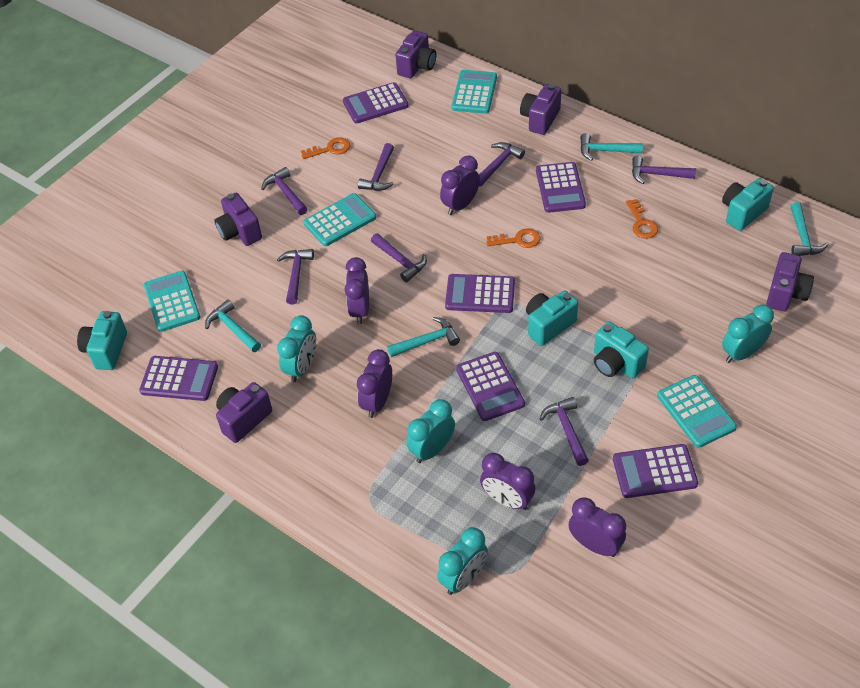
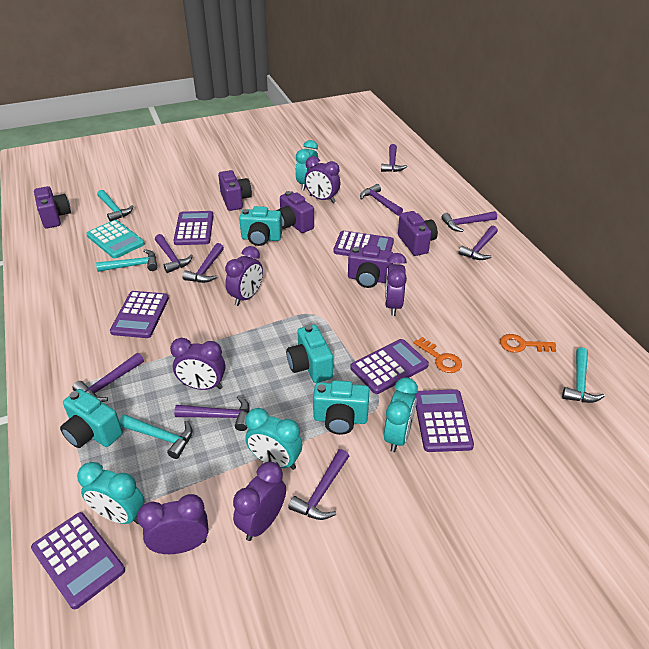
orange key: [301,137,350,159] [486,228,541,248] [626,199,658,239] = 3 -> [414,337,462,373] [500,334,556,353] = 2
purple clock: [345,257,369,324] [357,349,392,418] [440,156,480,215] [480,453,535,510] [569,497,626,557] = 5 -> [137,494,209,554] [170,338,225,390] [225,246,263,306] [233,462,286,541] [305,156,340,203] [385,253,407,316] = 6
purple hammer: [261,167,308,215] [277,249,314,305] [358,143,394,191] [371,233,427,282] [479,142,525,187] [540,397,589,466] [632,156,696,184] = 7 -> [73,353,144,402] [155,234,193,273] [174,395,250,431] [183,243,224,283] [288,449,349,520] [360,184,403,216] [381,144,407,172] [441,211,497,232] [459,226,498,260] = 9
turquoise calculator: [144,271,201,332] [304,193,376,246] [452,70,497,114] [657,375,737,448] = 4 -> [86,220,145,259] = 1

